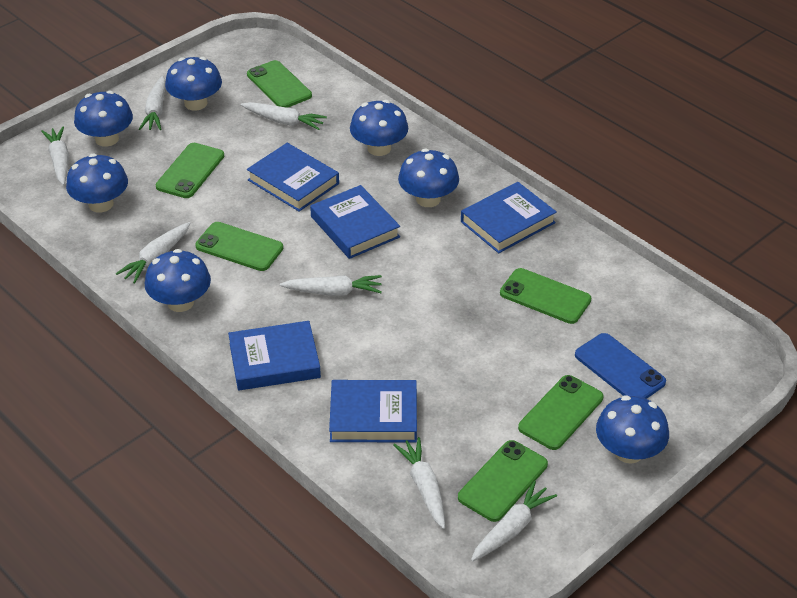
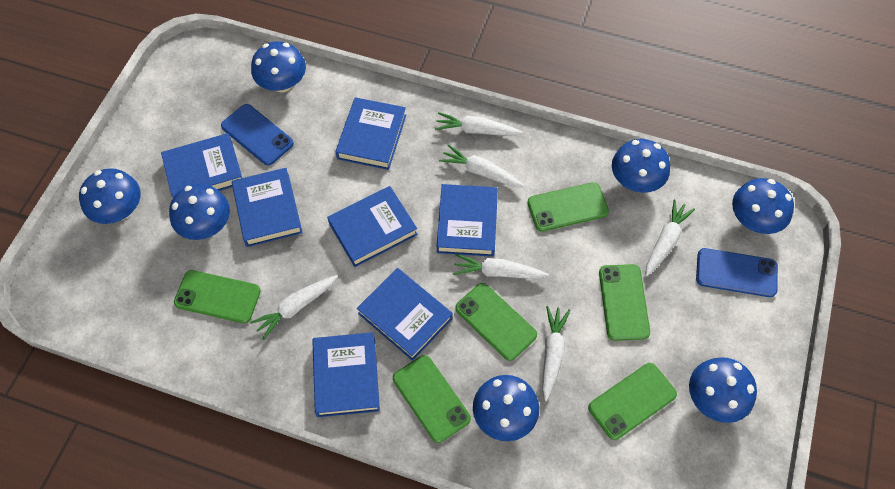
blue book: [228,321,321,391] [247,143,339,212] [310,185,400,259] [329,380,417,442] [461,182,557,253] = 5 -> [161,133,242,197] [232,168,303,247] [312,332,380,417] [327,186,418,267] [335,97,406,170] [357,268,453,361] [436,184,498,257] = 7
blue phone: [575,333,666,399] = 1 -> [221,104,294,165] [696,248,778,297] = 2
white carrot: [41,126,69,186] [116,222,190,284] [139,76,166,130] [241,102,327,130] [280,275,382,296] [393,437,445,529] [471,480,557,561] = 7 -> [250,275,338,340] [435,112,523,136] [439,144,525,187] [453,254,549,279] [542,306,571,402] [645,199,695,276] = 6

